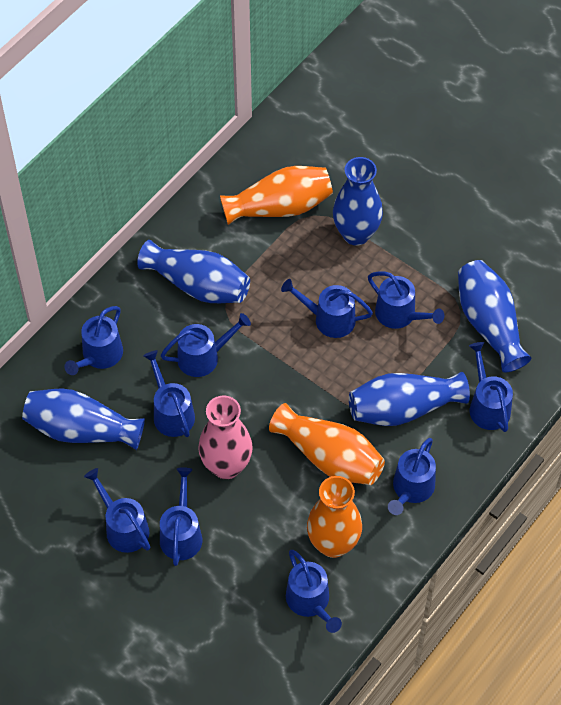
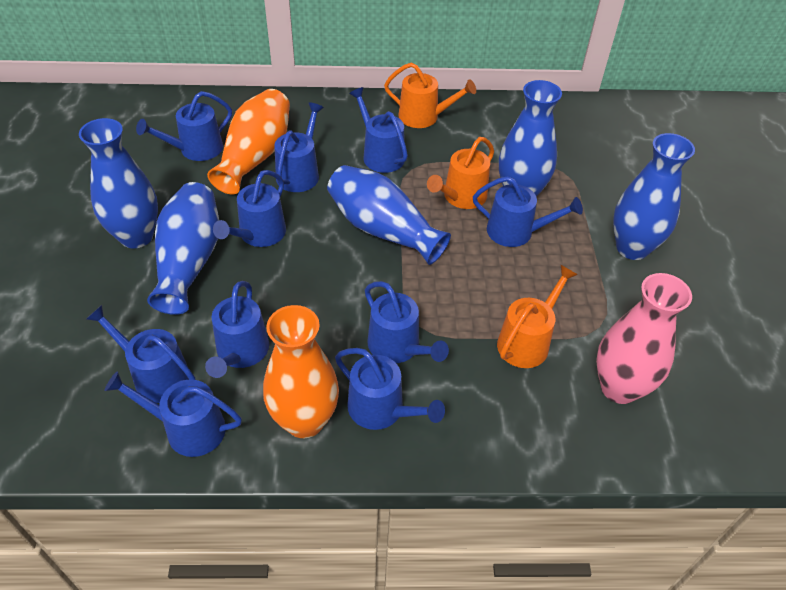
orange vase: [220,166,333,225] [269,403,385,485] [307,476,362,558] = 3 -> [207,89,290,195] [263,305,339,438] = 2
orange watering can: none = 0 -> [384,63,476,128] [427,137,494,209] [497,265,578,368] = 3

